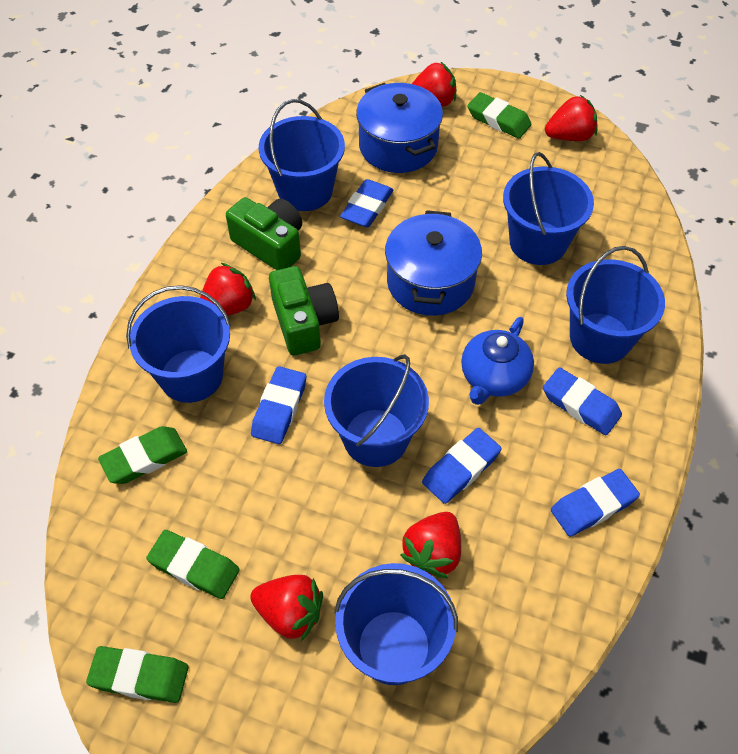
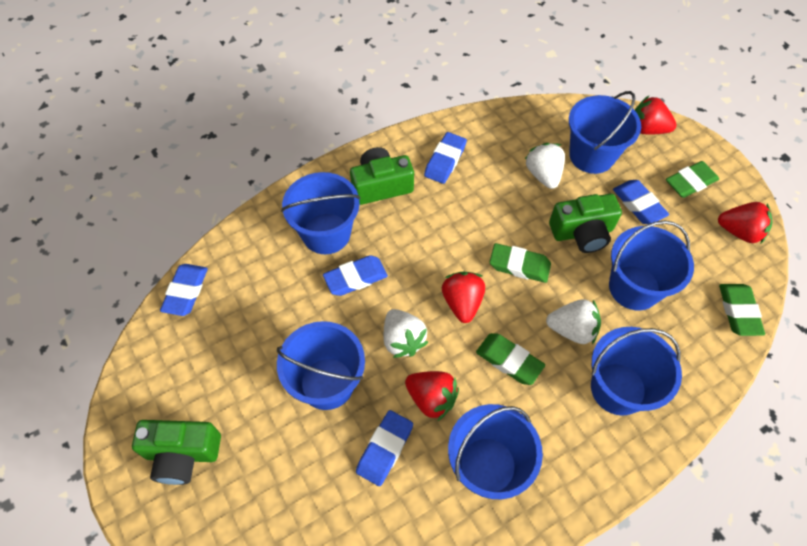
blue pot: [356,83,443,173] [385,210,482,316] = 2 -> none = 0
blue teapot: [461,317,534,405] = 1 -> none = 0
green camera: [226,197,302,270] [269,266,339,355] = 2 -> [132,420,221,485] [350,147,414,205] [549,194,622,253] = 3
red strawberry: [200,263,256,316] [250,575,323,641] [400,512,461,578] [412,62,456,107] [545,95,597,141] = 5 -> [405,371,459,421] [442,272,485,323] [635,96,676,135] [718,202,773,243] = 4
white strawberry: none = 0 -> [384,309,428,358] [525,143,565,189] [546,299,601,345] = 3

